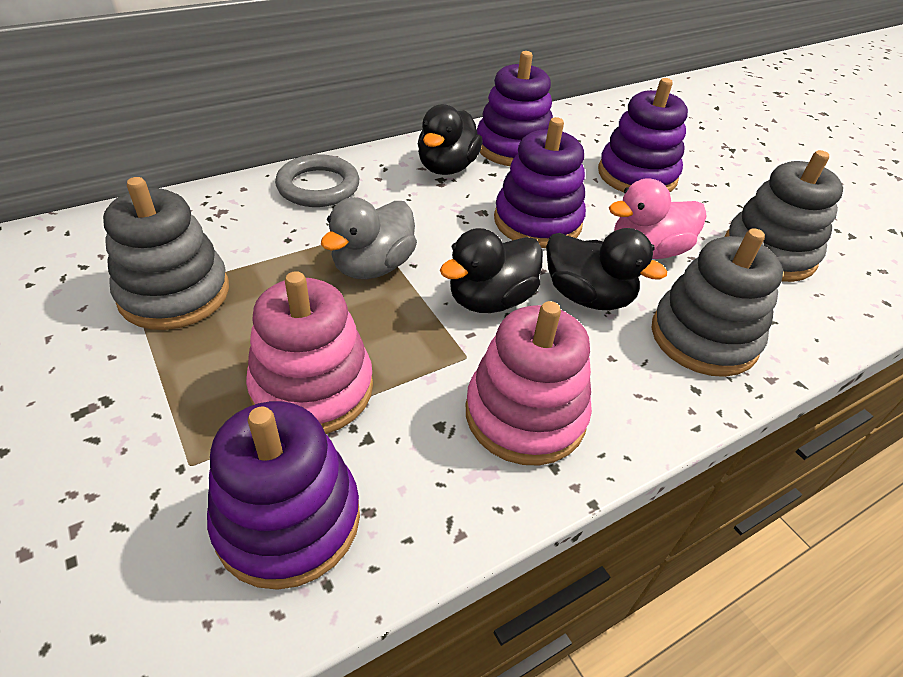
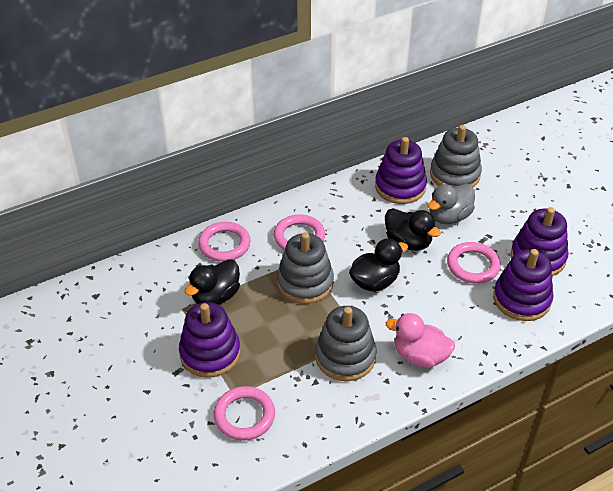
grey ring: [275,154,359,207] = 1 -> none = 0
pink ring: none = 0 -> [198,222,250,262] [214,386,275,441] [274,214,325,251] [447,242,501,284] = 4
pink stacking toy: [246,271,373,434] [466,301,592,466] = 2 -> none = 0

